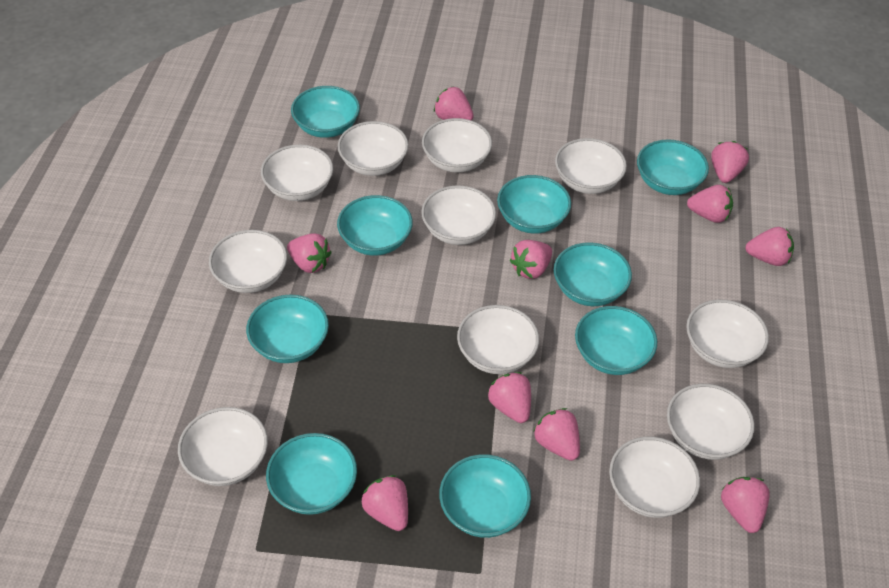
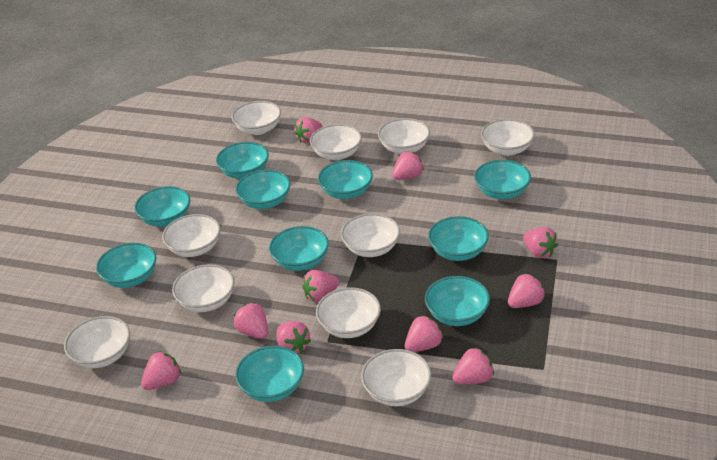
turquoise bowl: [246,294,329,363] [266,433,357,515] [291,86,360,138] [337,195,413,256] [439,454,531,538] [497,175,571,234] [554,242,632,306] [575,306,657,375] [637,139,709,195] = 9 -> [96,243,157,288] [134,186,190,227] [216,142,269,179] [235,170,290,209] [235,346,304,402] [269,226,329,271] [318,160,373,199] [425,276,490,326] [428,216,489,261] [474,160,531,199] = 10
white bowl: [178,407,268,486] [209,230,287,293] [261,144,333,201] [338,121,409,176] [421,185,496,245] [422,118,492,173] [457,305,539,374] [555,138,627,194] [609,437,700,518] [667,384,755,460] [686,299,769,368] = 11 -> [64,316,130,368] [162,214,221,257] [172,264,234,312] [232,101,281,135] [310,124,362,160] [316,287,381,338] [341,213,400,257] [361,349,431,406] [378,118,430,154] [481,119,535,156] = 10

